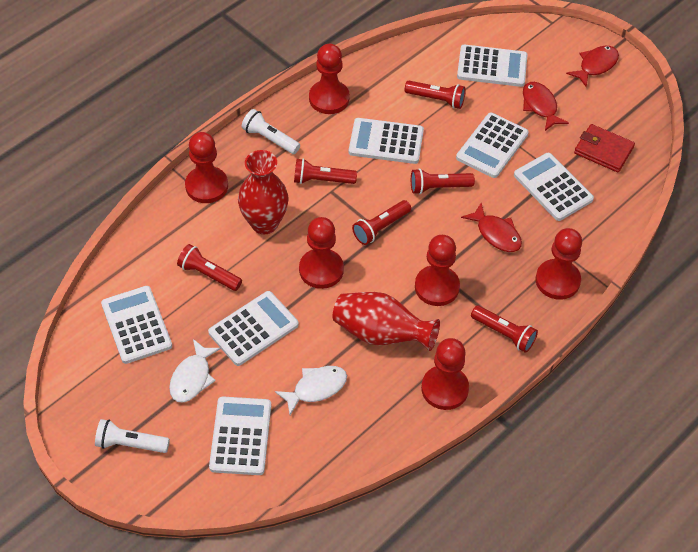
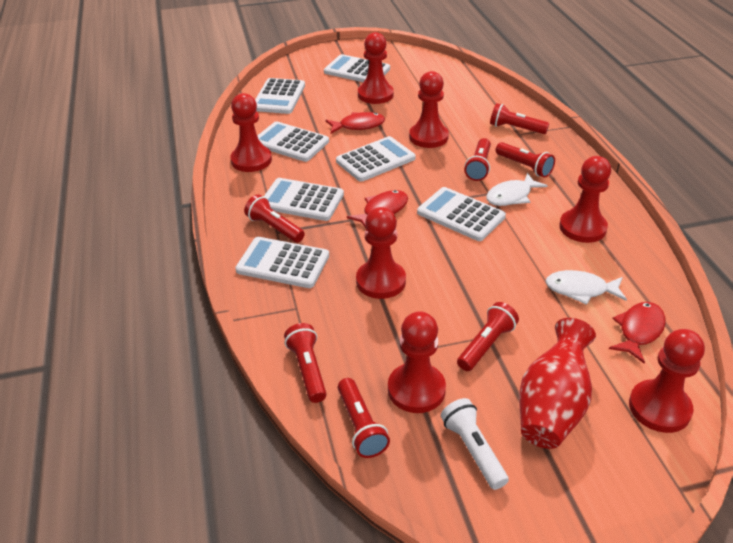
red flashlight: [177,244,242,291] [294,158,357,184] [352,200,411,245] [405,81,466,109] [411,168,475,194] [471,305,538,353] = 6 -> [244,194,305,243] [284,323,327,403] [338,378,390,458] [457,302,519,371] [465,138,491,181] [490,103,549,134] [496,142,555,178] = 7
red pawn: [185,132,228,203] [299,217,344,289] [309,44,350,114] [415,235,460,306] [421,338,469,410] [535,228,582,300] = 6 -> [230,93,272,172] [356,207,406,299] [358,32,394,104] [388,311,446,413] [409,71,449,148] [559,156,611,243] [629,329,705,433] = 7
red vase: [238,150,289,234] [333,292,440,351] = 2 -> [519,318,596,449] = 1
red wallet: [574,124,635,172] = 1 -> none = 0
white flashlight: [95,419,170,453] [241,109,300,154] = 2 -> [441,398,509,490] = 1

